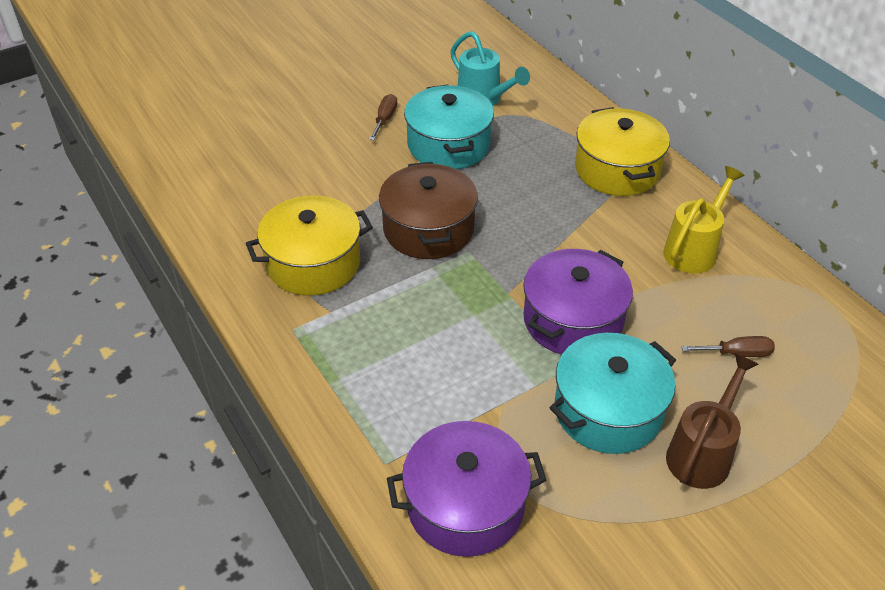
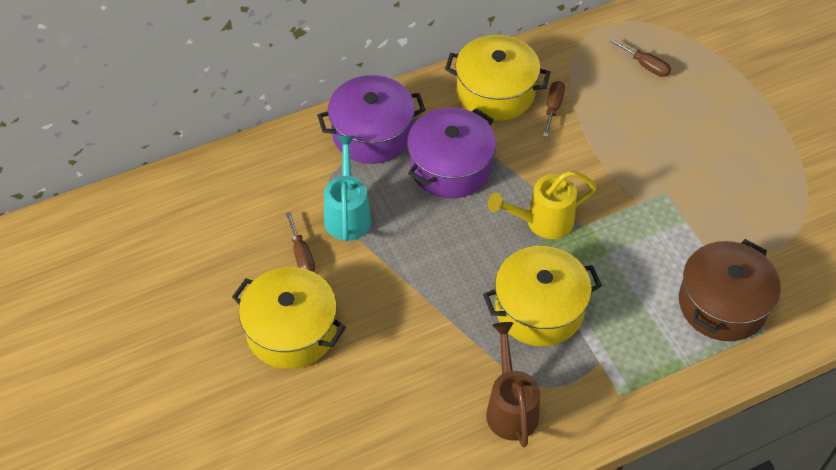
brown screwdriver: [369,94,397,140] [681,336,775,357] = 2 -> [286,212,315,272] [543,81,565,137] [610,39,671,77] = 3
turquoise pot: [404,85,494,169] [549,333,676,454] = 2 -> none = 0
yellow pot: [246,195,373,296] [575,107,670,196] = 2 -> [232,267,346,369] [445,35,550,121] [483,246,602,346] = 3

